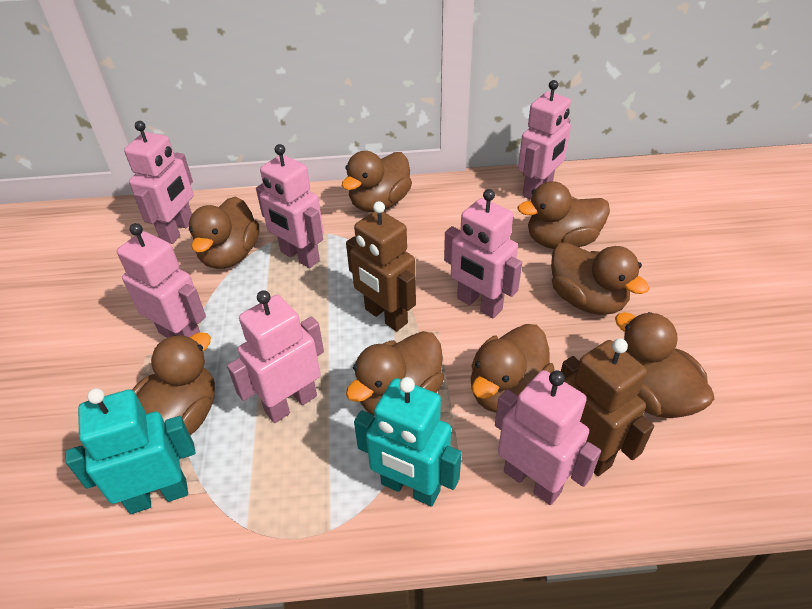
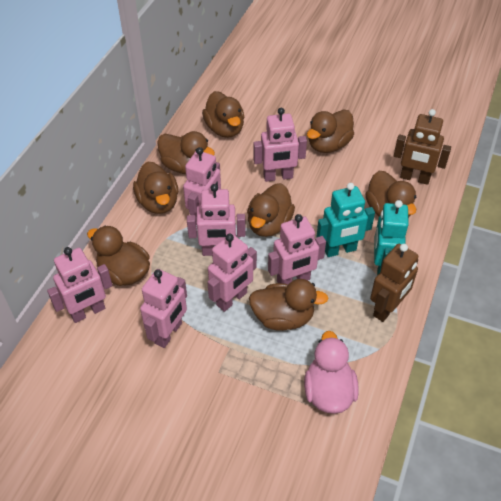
pink duck: none = 0 -> [304,331,359,414] = 1

